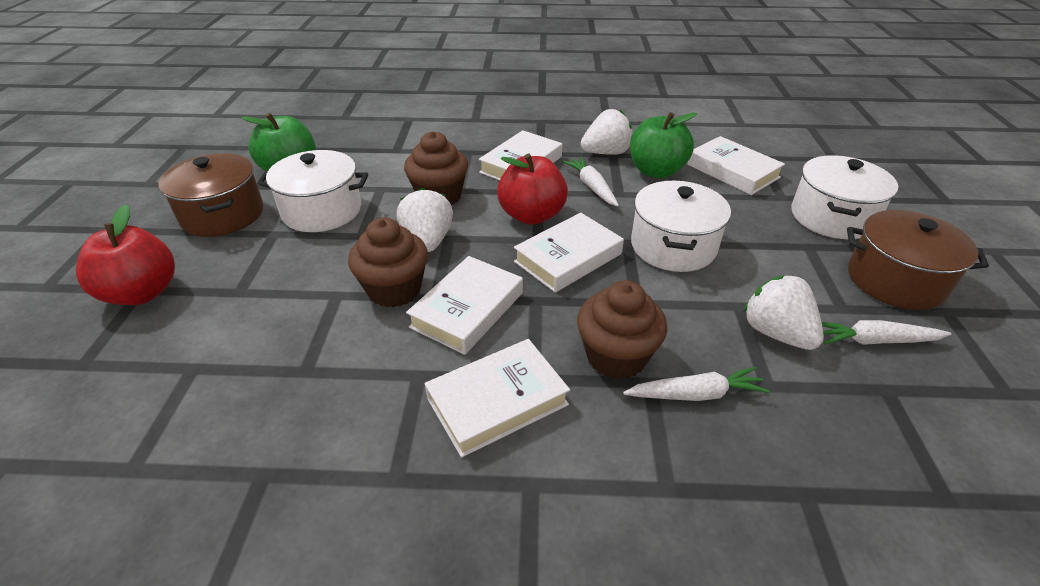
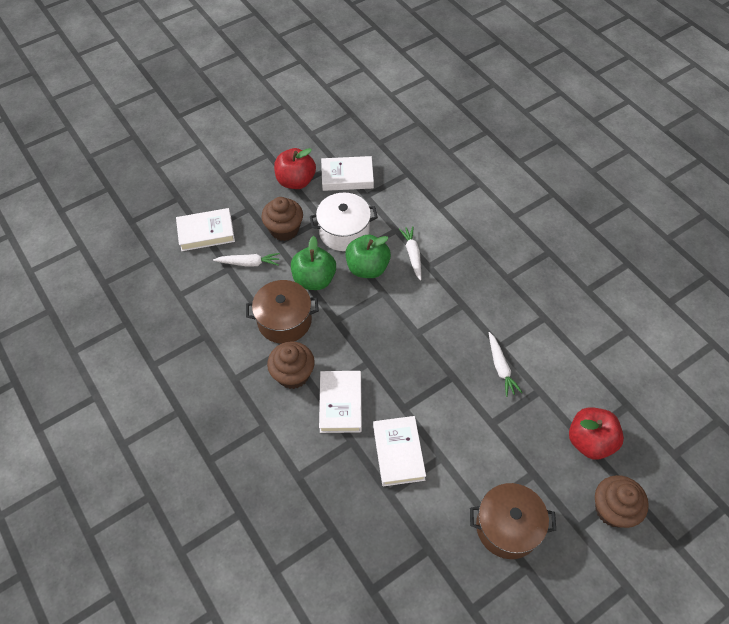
white book: [406,256,523,355] [425,339,570,458] [479,130,562,180] [514,213,624,293] [687,136,785,195] = 5 -> [176,208,235,251] [319,371,362,433] [321,156,374,191] [373,416,426,486] = 4
white pot: [257,150,368,232] [631,181,731,272] [792,155,898,239] = 3 -> [310,193,378,251] = 1
white strawberry: [397,187,453,252] [581,109,633,155] [743,276,824,350] = 3 -> none = 0

